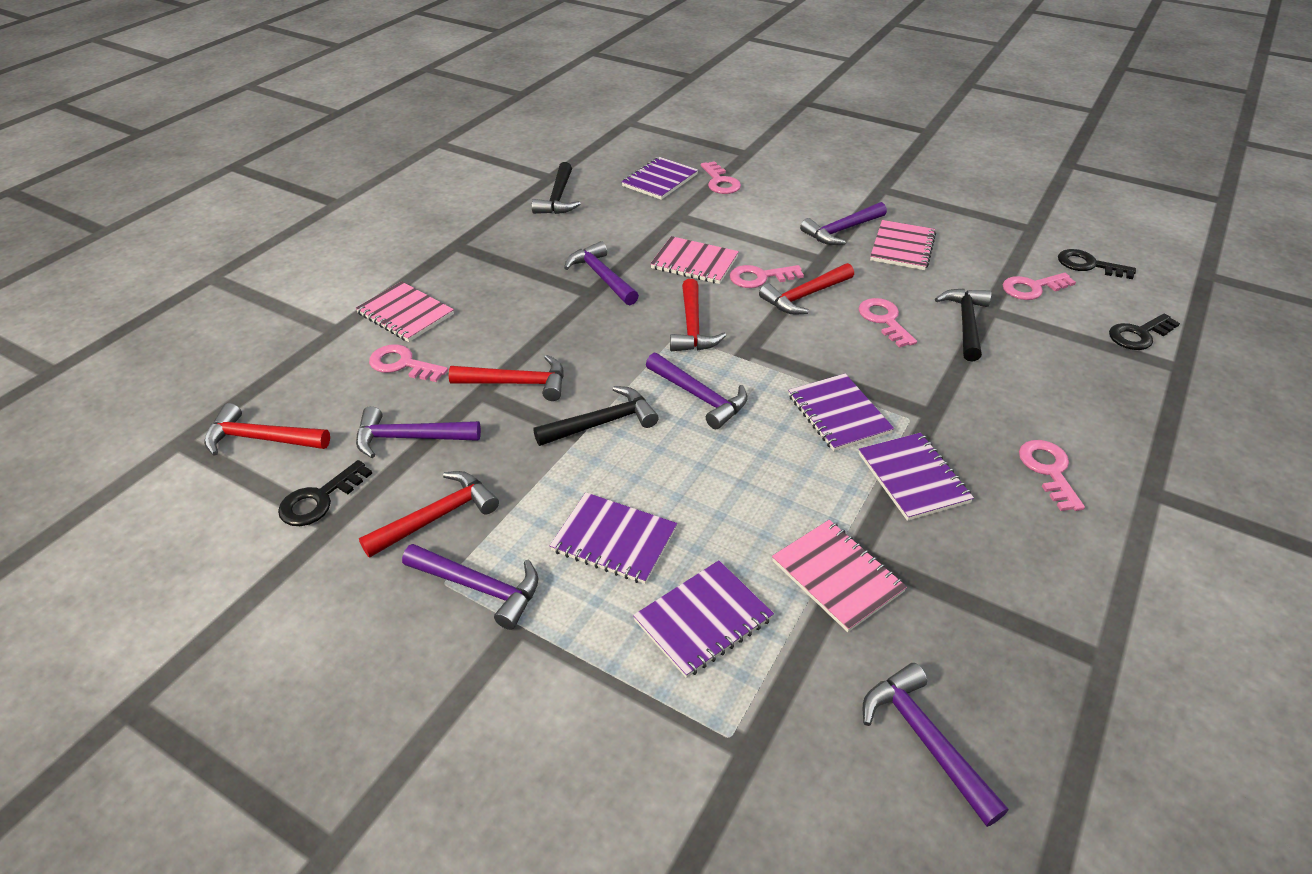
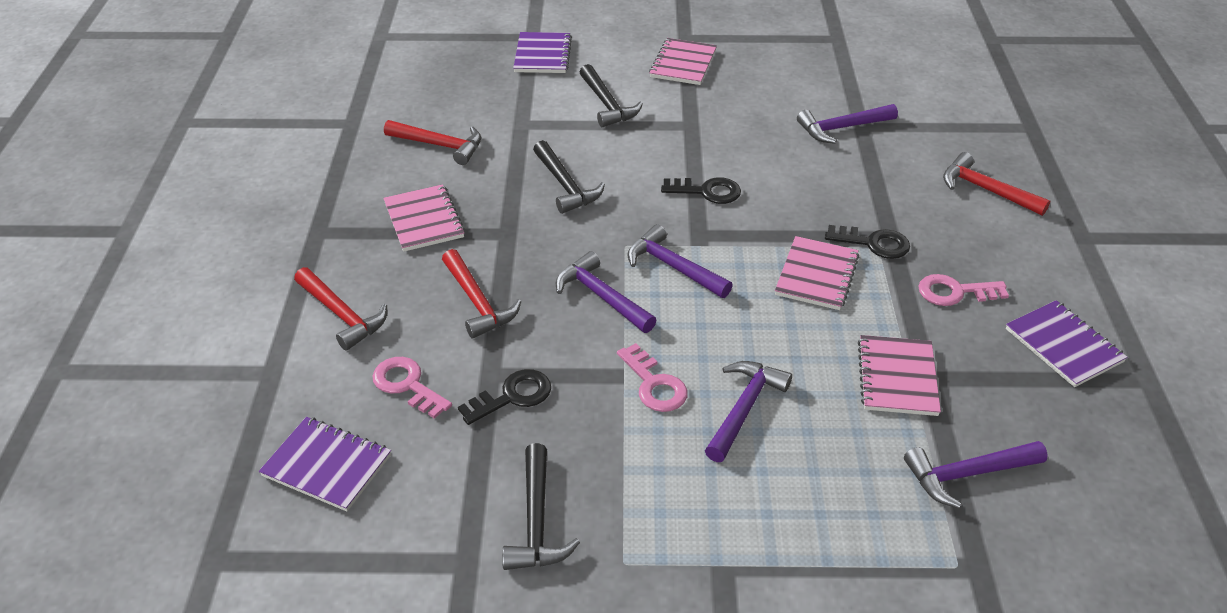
pink key: [369,344,448,382] [701,161,741,194] [729,265,804,288] [859,298,917,348] [1003,273,1076,300] [1019,440,1085,511] = 6 -> [373,357,452,419] [617,343,688,412] [918,274,1009,306] = 3
purple hammer: [356,406,481,458] [402,544,539,630] [564,241,639,305] [646,353,747,429] [800,202,887,245] [863,663,1008,827] = 6 -> [556,251,657,333] [628,224,733,298] [705,361,792,462] [797,104,898,144] [904,441,1048,508] = 5
purple notebook: [550,492,677,584] [622,157,698,200] [633,560,774,678] [788,373,894,451] [859,433,974,521] = 5 -> [259,417,391,511] [513,32,572,73] [1006,300,1128,387] = 3
red hammer: [204,403,330,456] [359,471,499,558] [449,355,564,401] [670,279,726,351] [759,263,854,315] = 5 -> [294,267,387,351] [384,120,481,165] [442,249,521,339] [943,152,1050,216] = 4

